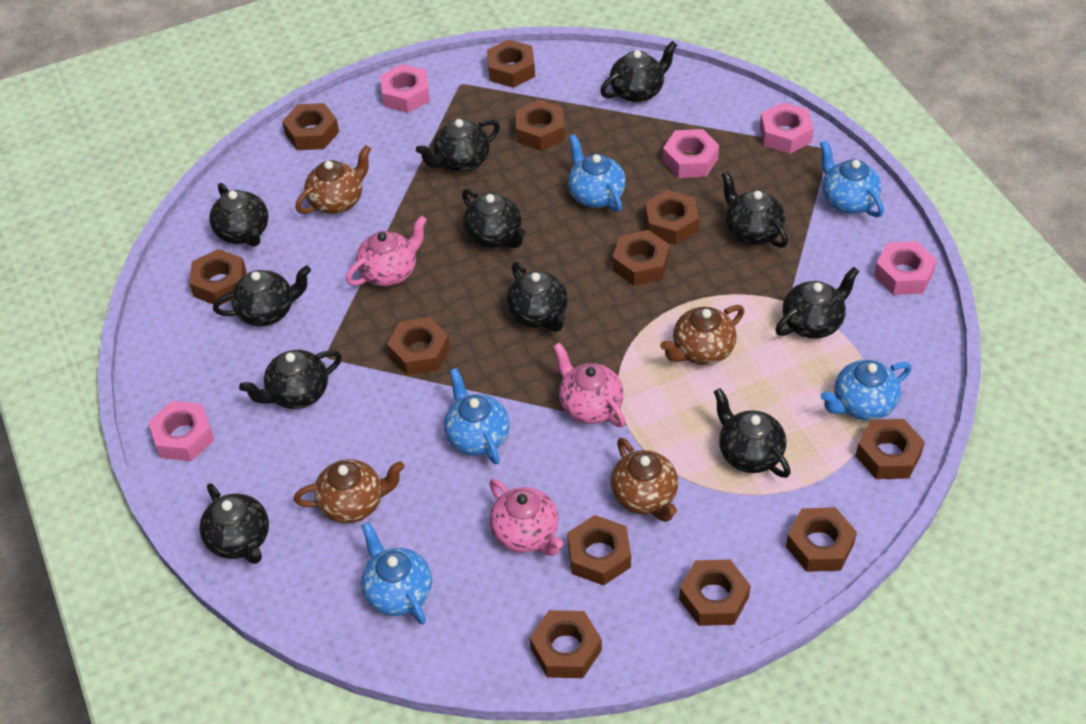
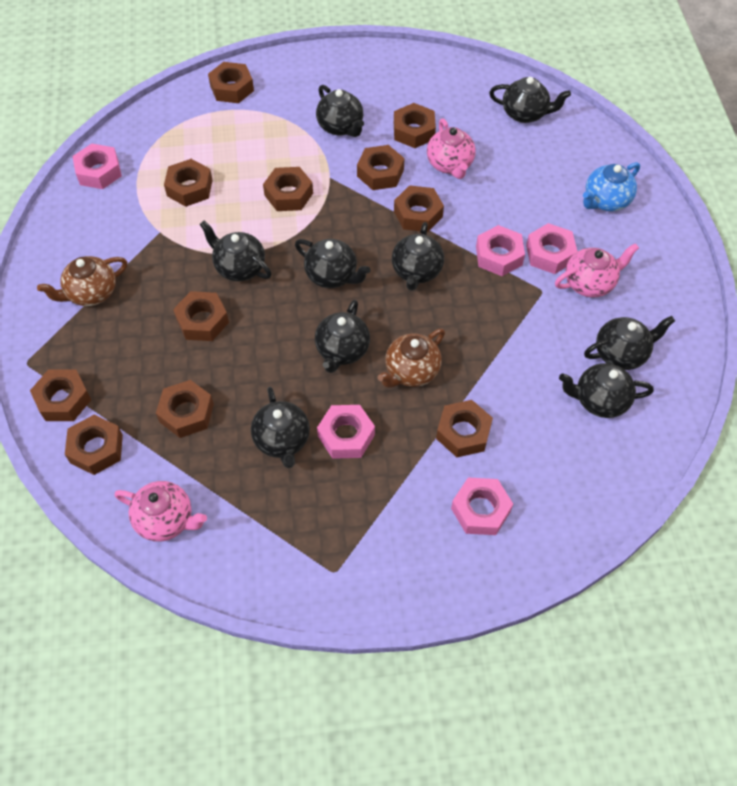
black teapot: [199,483,269,564] [209,183,269,247] [213,265,311,326] [239,350,342,409] [416,119,500,172] [462,189,526,248] [506,262,568,332] [600,41,677,102] [714,388,791,478] [721,171,788,248] [775,267,859,339] = 11 -> [200,221,272,281] [251,387,310,468] [295,239,371,288] [315,300,370,373] [316,85,364,137] [392,222,444,291] [489,77,571,123] [559,363,654,418] [584,316,675,370] = 9
blue teapot: [361,522,432,624] [444,368,510,464] [568,134,626,212] [820,140,884,217] [821,360,912,421] = 5 -> [583,162,640,211] = 1
brown nut: [189,249,247,306] [282,103,339,150] [387,317,450,376] [487,39,535,88] [516,100,564,151] [530,610,602,678] [568,515,631,586] [613,230,670,286] [645,190,699,245] [679,559,751,626] [786,507,857,572] [856,419,925,479] = 12 -> [30,369,91,421] [65,415,123,475] [156,380,214,438] [164,159,213,207] [173,291,229,341] [208,62,254,103] [263,167,313,211] [357,145,405,190] [394,103,436,148] [394,185,444,232] [436,400,493,457] = 11
brown teapot: [294,459,405,523] [295,145,371,214] [610,438,678,522] [660,305,744,365] = 4 -> [37,256,127,306] [378,329,445,388] = 2

